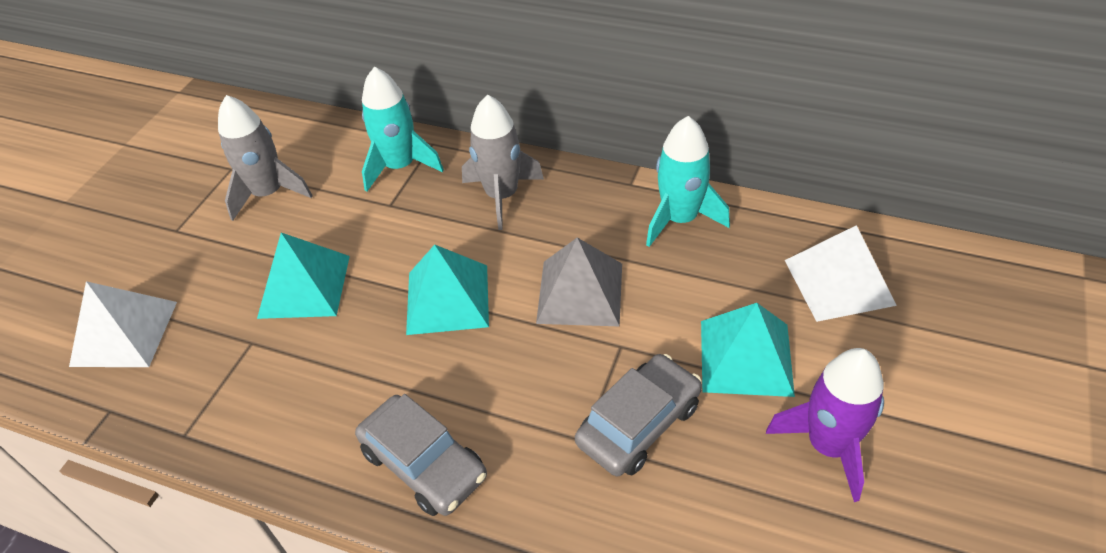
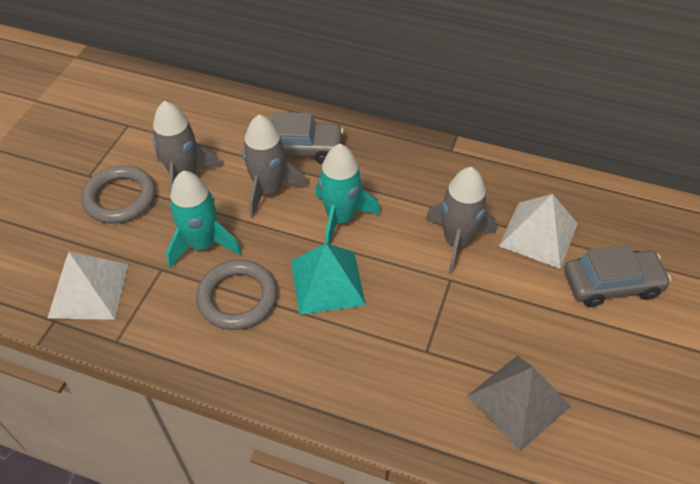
grey ring: none = 0 -> [81,165,155,223] [196,260,277,330] = 2
grey rocket: [218,95,313,221] [462,95,544,230] = 2 -> [152,101,222,193] [242,114,308,218] [425,167,496,274] = 3
purple rocket: [766,348,884,502] = 1 -> none = 0
turquoise pyramid: [257,233,350,319] [406,245,489,335] [701,303,795,397] = 3 -> [291,243,366,315] = 1

